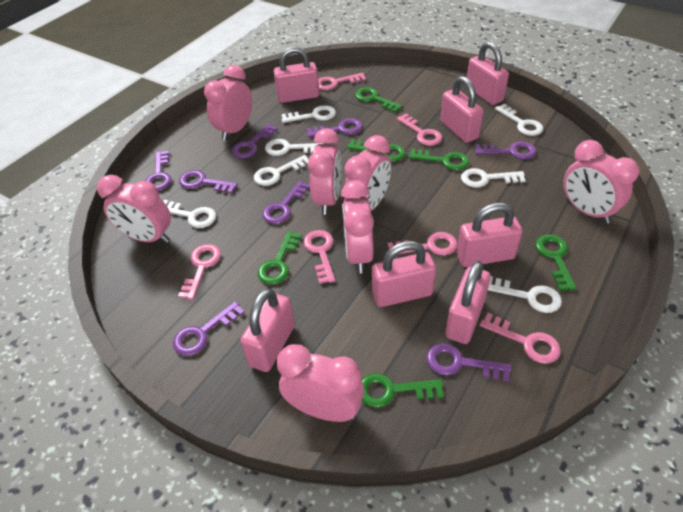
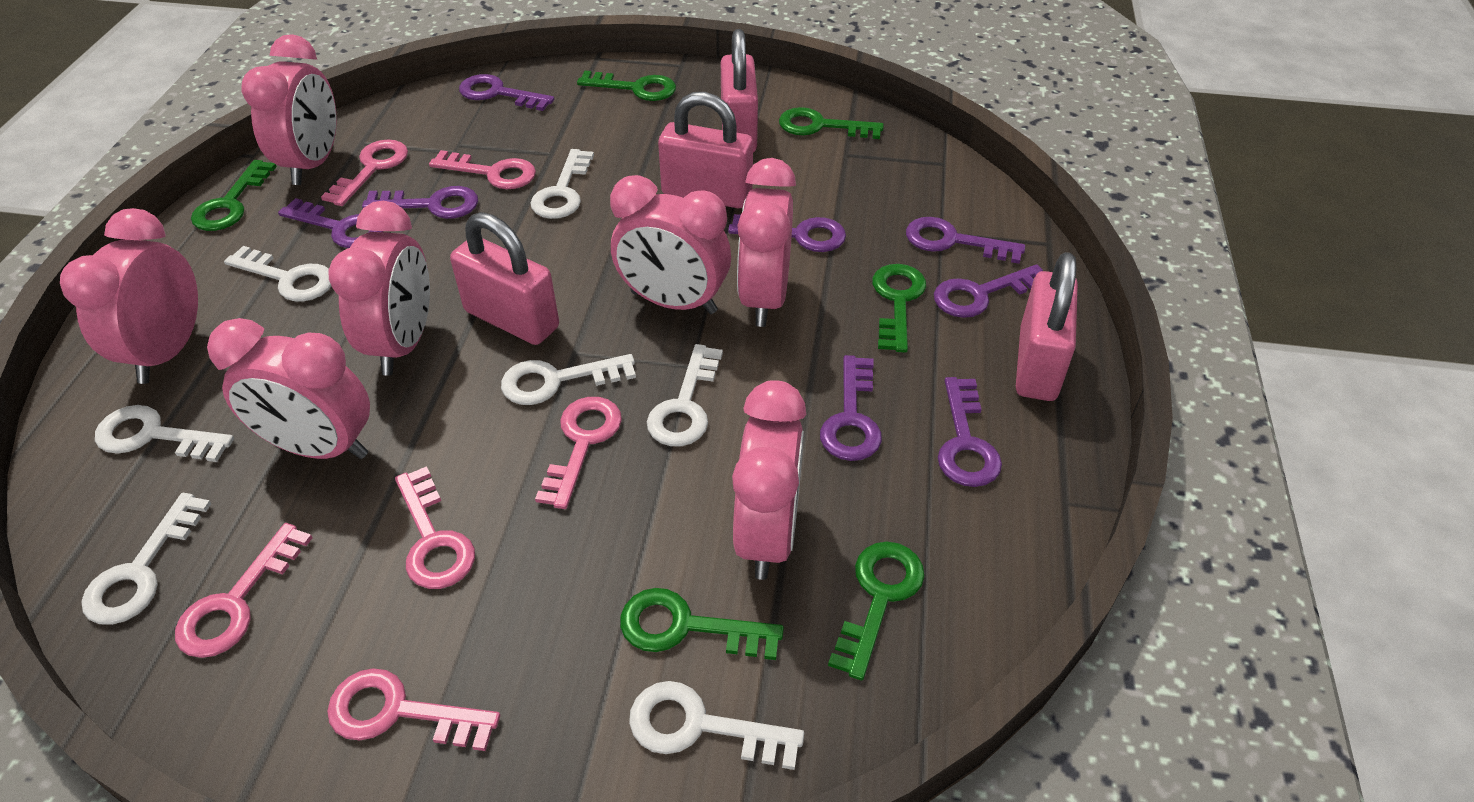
pink padlock: [240,288,295,372] [274,46,319,103] [372,241,436,307] [440,76,484,143] [445,261,491,344] [456,203,523,267] [467,41,509,105] = 7 -> [450,212,559,345] [658,92,753,208] [721,29,758,153] [1016,252,1078,401] = 4

